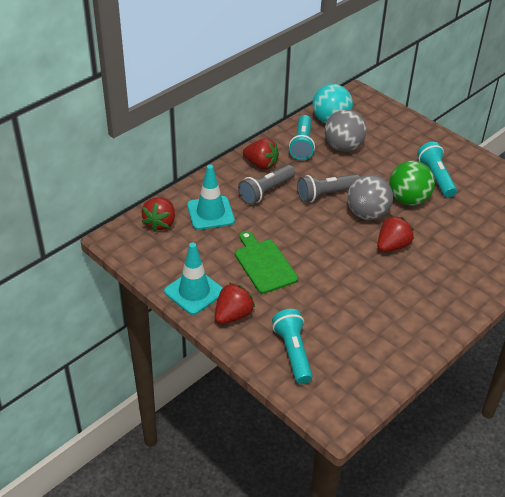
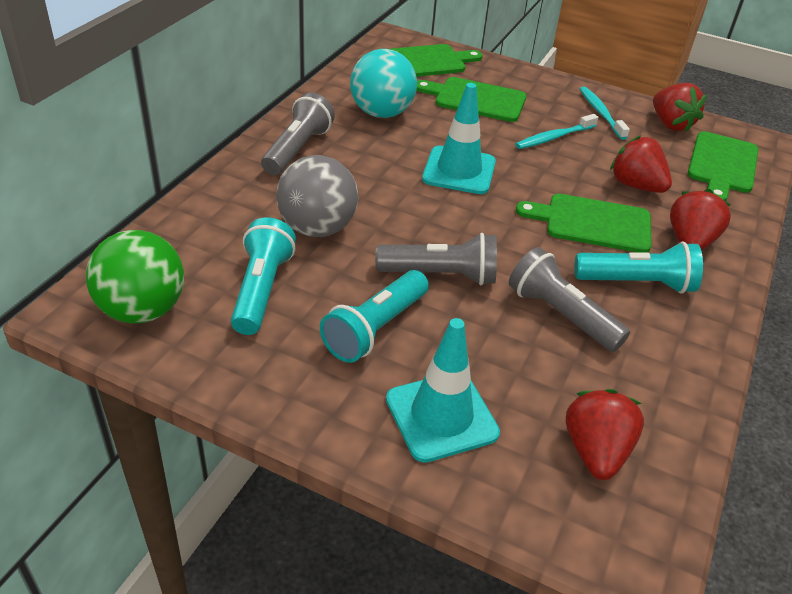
green cutting board: [235,231,298,294] = 1 -> [390,44,483,77] [416,77,527,122] [516,194,652,253] [688,131,758,201] = 4
grey ball: [325,109,367,152] [347,175,393,220] = 2 -> [276,155,358,237] = 1
grey flashlight: [238,165,295,205] [297,174,360,202] = 2 -> [261,92,335,175] [375,233,497,285] [509,247,630,352] = 3
turquoise toothbrush: none = 0 -> [515,114,598,149] [580,86,630,140] = 2

